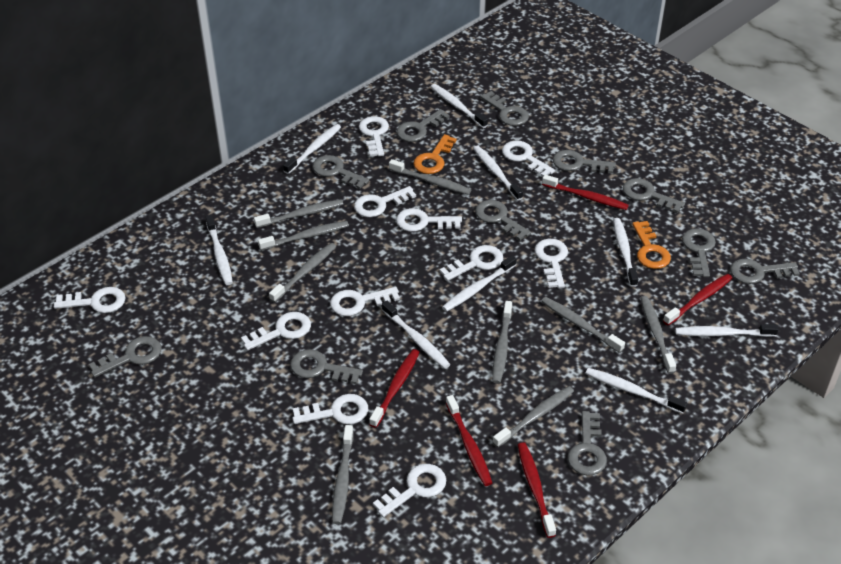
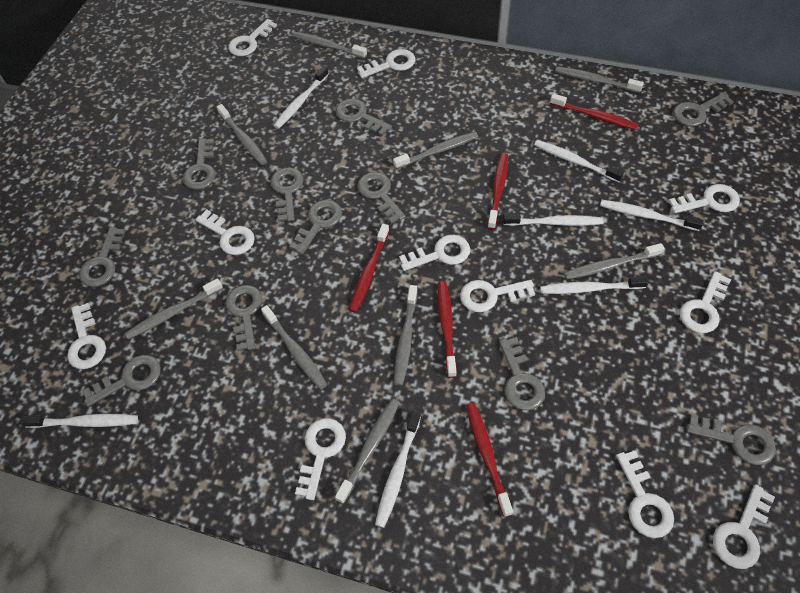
orange key: [413,134,457,174] [632,221,671,269] = 2 -> none = 0
white toothbrush: [205,215,233,285] [283,124,341,174] [382,301,451,369] [431,84,488,128] [442,255,516,312] [473,145,523,201] [585,368,687,414] [613,218,638,287] [675,324,779,337] = 9 -> [20,414,138,428] [273,66,329,129] [375,410,421,528] [503,213,603,226] [534,140,624,182] [540,276,649,294] [600,200,704,231] = 7

